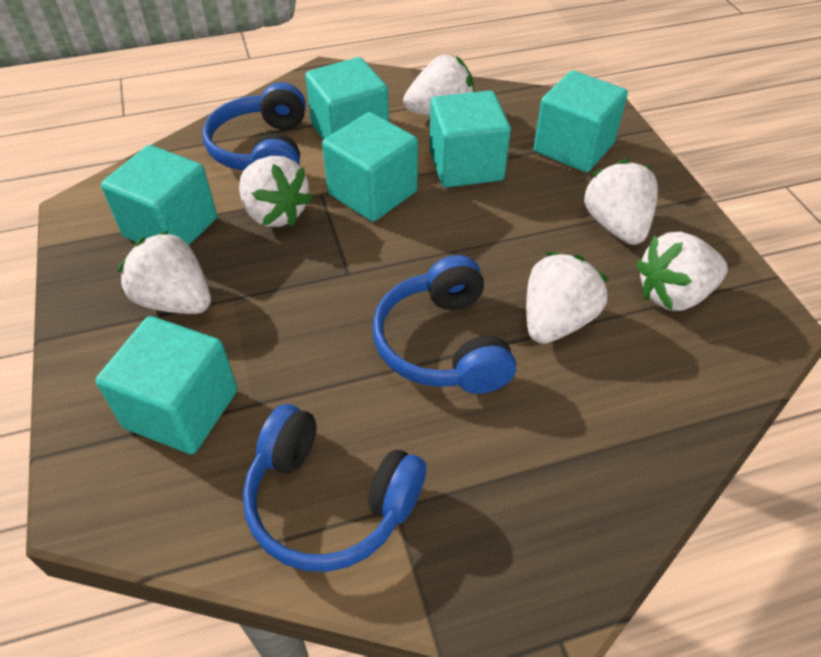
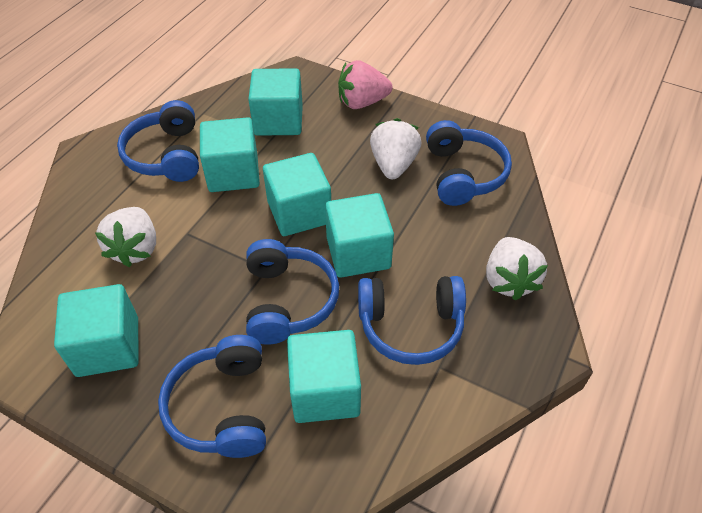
blue headphones: [202,82,306,170] [243,404,426,572] [372,255,516,394] = 3 -> [117,100,199,182] [158,335,266,458] [246,239,339,345] [358,276,466,365] [426,120,512,206] = 5
pink strawberry: none = 0 -> [338,60,392,109] = 1
white strawberry: [118,230,211,314] [239,156,313,227] [403,55,475,116] [526,252,609,344] [583,159,658,245] [636,232,728,311] = 6 -> [95,207,156,267] [370,118,421,179] [486,237,548,301] = 3

